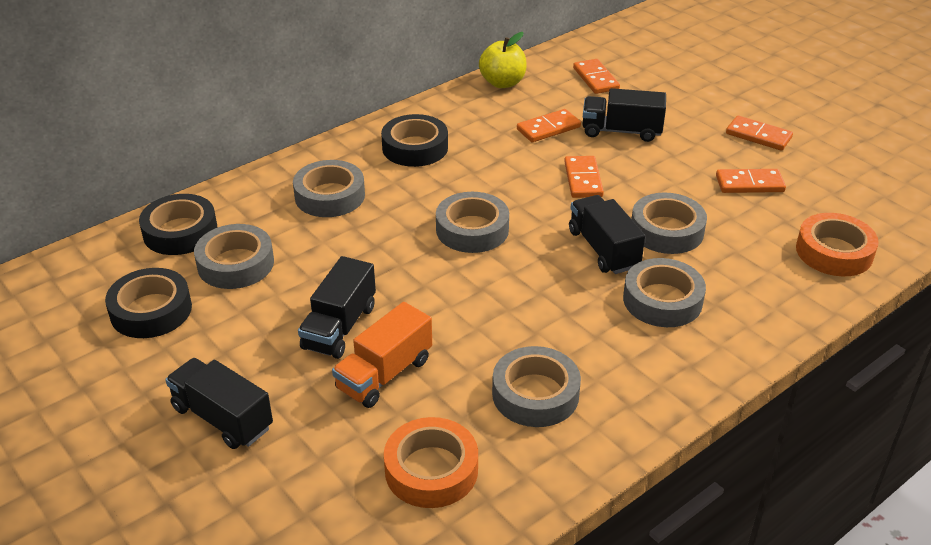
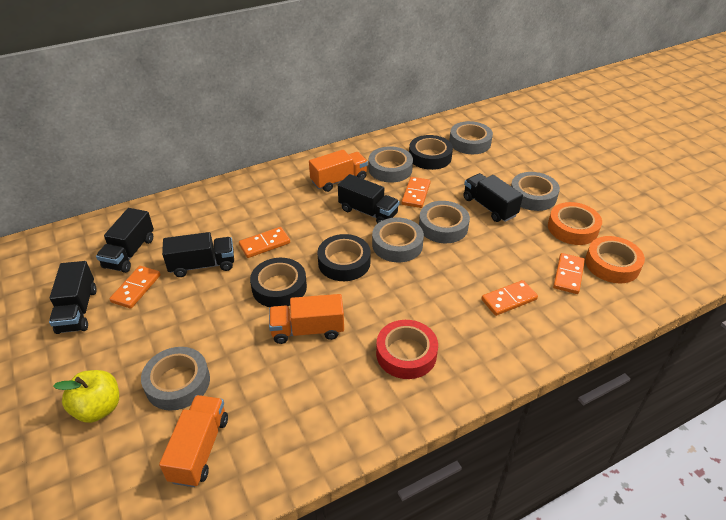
black truck: [165,358,273,449] [298,256,376,359] [569,195,645,274] [583,88,666,142] = 4 -> [49,261,97,334] [96,208,154,273] [162,232,234,277] [338,174,399,224] [464,173,523,222] = 5
orange truck: [332,302,432,408] = 1 -> [159,395,228,487] [269,294,344,344] [309,149,368,192] = 3
red tape: none = 0 -> [376,320,438,379] = 1

